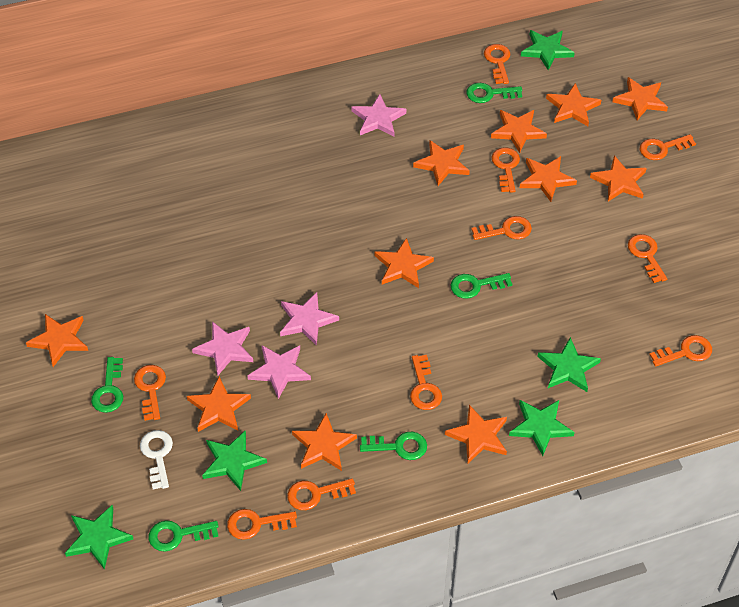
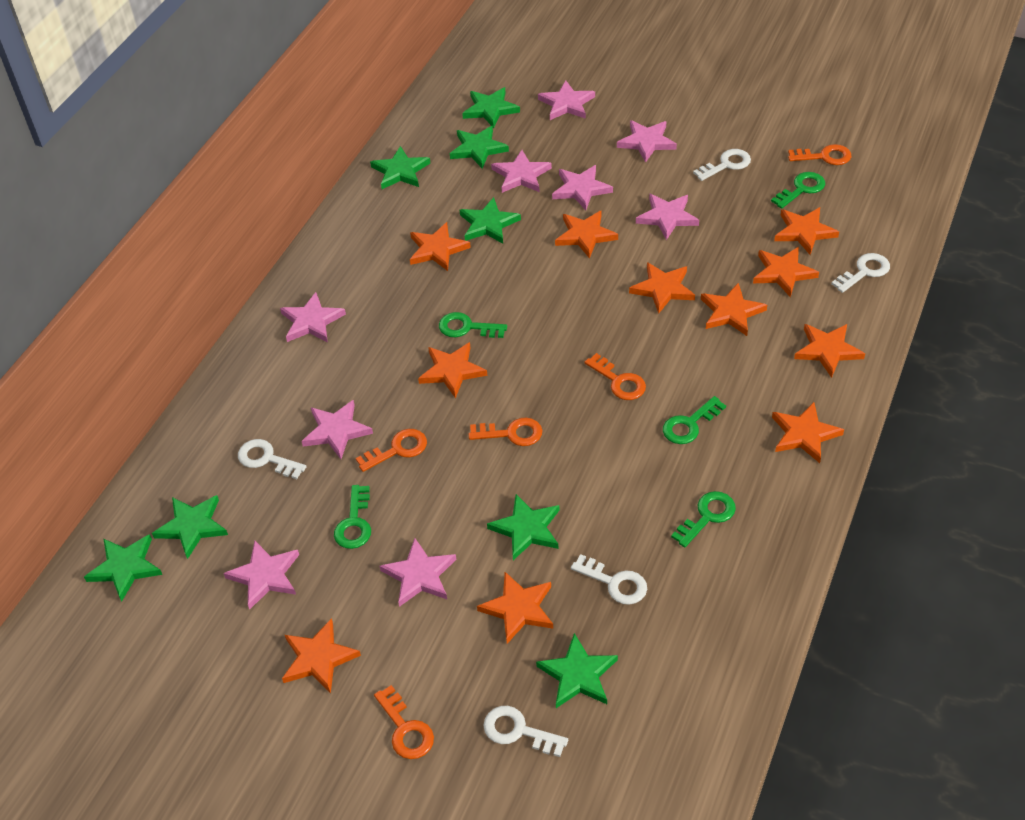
green star: [65,505,133,570] [202,430,267,491] [509,400,575,456] [521,30,575,70] [537,337,601,392] = 5 -> [84,534,162,602] [152,495,228,559] [370,146,430,189] [450,126,509,169] [460,197,521,244] [462,87,520,128] [487,494,560,560] [536,633,618,708] = 8
orange key: [134,365,166,421] [227,509,297,540] [287,478,356,510] [410,355,442,410] [471,216,532,240] [484,44,510,84] [491,147,520,193] [628,234,667,283] [640,134,696,160] [649,335,712,367] = 10 -> [356,429,427,472] [374,685,434,759] [469,418,542,446] [585,353,646,400] [788,144,851,165] = 5
pink star: [192,321,253,376] [247,345,311,399] [280,292,339,346] [351,94,406,137] = 4 -> [223,541,299,610] [280,292,346,343] [301,400,373,459] [380,538,456,607] [491,150,552,193] [538,80,595,120] [552,165,613,210] [617,120,677,163] [636,194,699,240] = 9
white key: [140,430,173,490] = 1 -> [238,439,306,479] [483,706,568,757] [571,554,647,605] [693,149,751,181] [831,253,890,293] = 5

